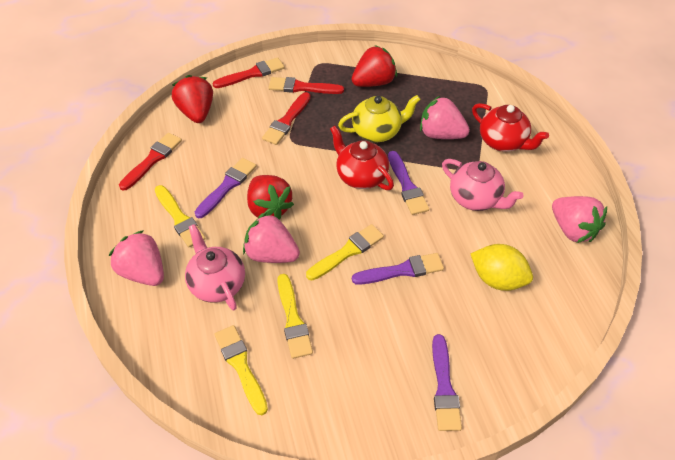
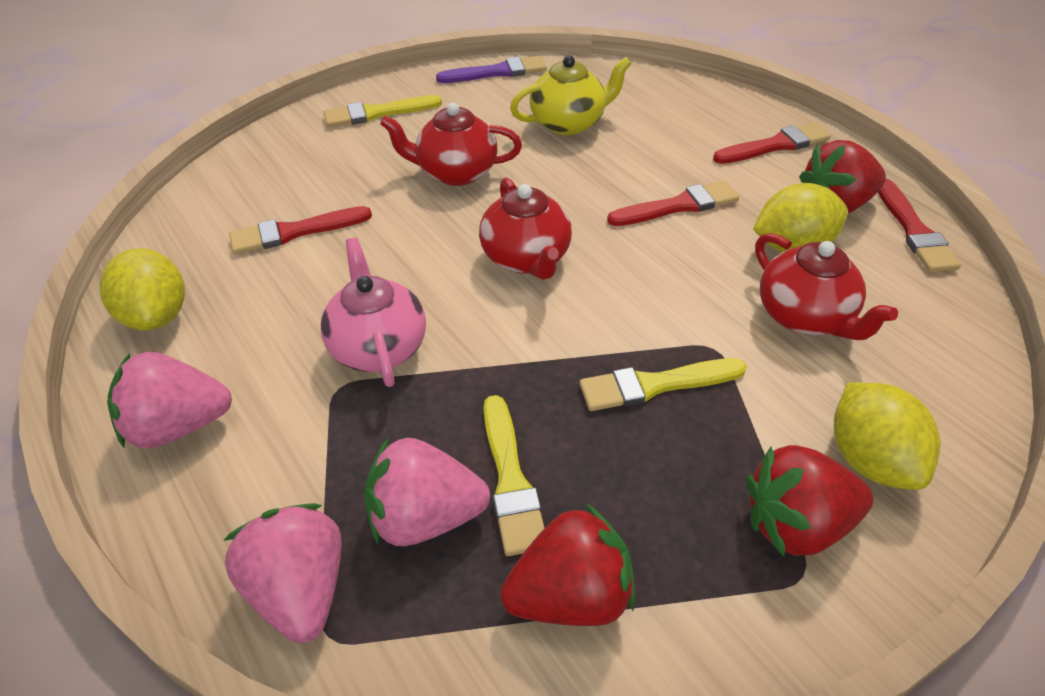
pink strawberry: [109,230,164,286] [243,213,300,263] [420,96,470,139] [552,196,607,243] = 4 -> [107,352,232,449] [223,503,342,643] [364,437,490,546] = 3
pink teapot: [185,224,245,310] [442,159,524,211] = 2 -> [321,238,426,387] = 1
purple brush: [195,158,256,218] [352,253,444,285] [388,151,429,215] [432,334,462,431] = 4 -> [436,56,547,83] = 1
red teapot: [330,125,394,190] [472,103,549,152] = 2 -> [380,102,522,186] [479,177,572,280] [755,233,898,340] = 3
yellow brush: [155,185,206,247] [214,325,268,415] [277,274,313,359] [306,224,384,281] = 4 -> [324,95,442,127] [484,395,545,556] [580,358,747,411] = 3
yellow lemon: [471,244,533,291] = 1 -> [99,248,185,331] [753,183,848,252] [834,382,940,490] = 3

